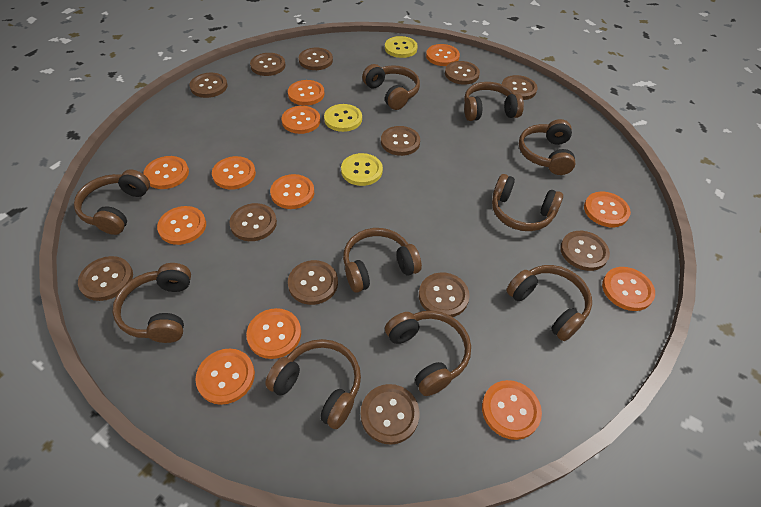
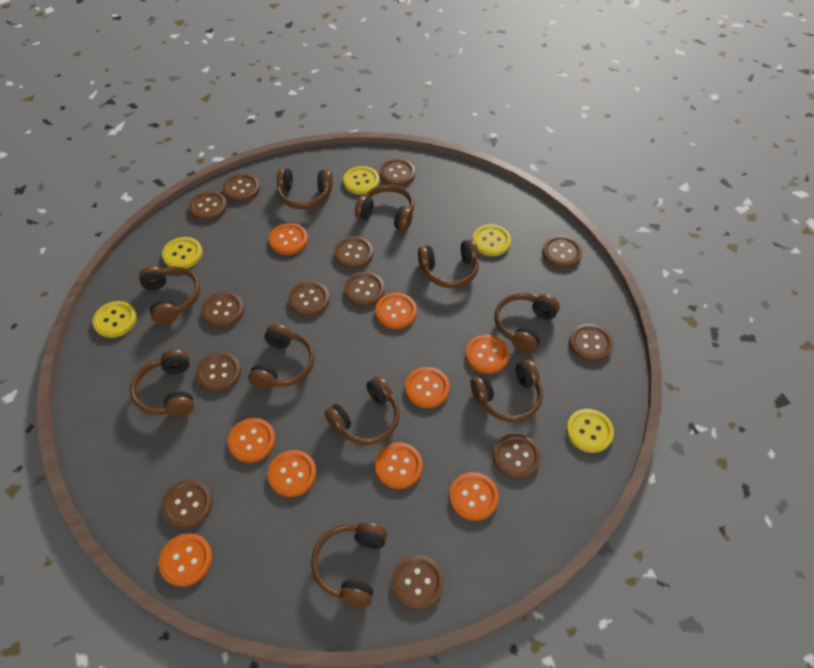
brown button: [78,256,133,301] [190,73,227,98] [229,203,277,241] [250,53,285,76] [288,260,338,305] [299,48,333,70] [361,384,420,445] [381,126,420,156] [419,273,470,317] [445,61,480,85] [502,75,537,100] [560,231,610,271] = 12 -> [161,479,213,529] [189,191,227,221] [196,352,241,392] [202,292,244,328] [223,173,260,202] [288,281,330,316] [334,236,373,269] [344,272,385,306] [380,158,415,186] [392,555,444,610] [493,433,541,479] [542,235,582,268] [569,324,613,362] = 13
orange button: [143,156,189,189] [157,206,206,245] [195,349,255,405] [212,156,256,189] [246,308,301,359] [270,174,314,209] [282,106,320,134] [288,80,325,106] [426,44,460,66] [482,380,542,440] [584,192,631,227] [602,267,655,311] = 12 -> [159,533,212,587] [228,418,275,463] [268,450,316,497] [269,223,308,255] [375,293,417,329] [375,442,423,489] [405,367,450,408] [449,472,498,521] [466,335,509,374] = 9
yellow button: [324,104,362,132] [341,153,383,186] [385,36,418,58] = 3 -> [92,301,137,338] [162,237,203,269] [343,166,379,195] [472,224,511,256] [566,409,614,453] = 5

